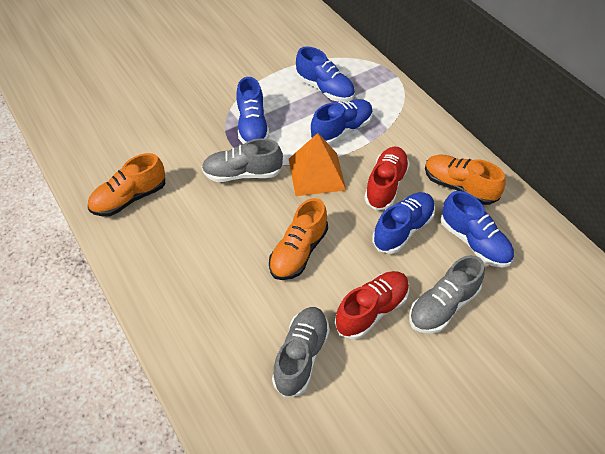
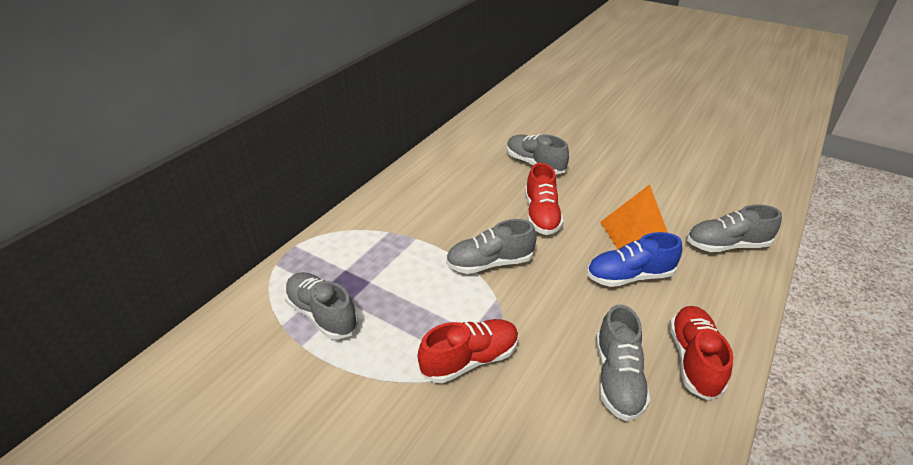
blue shoe: [236,77,270,144] [296,46,355,102] [310,99,373,145] [372,192,435,254] [441,191,514,268] = 5 -> [587,232,682,287] = 1
grey shoe: [202,139,283,182] [272,307,330,398] [409,255,485,334] = 3 -> [285,272,358,340] [446,219,537,274] [507,134,569,175] [596,304,651,421] [687,204,782,252] = 5
orange shoe: [88,153,165,216] [269,198,328,280] [425,155,506,205] = 3 -> none = 0
red shoe: [335,271,409,339] [364,147,410,210] = 2 -> [418,319,519,383] [525,163,564,235] [669,306,733,400] = 3

